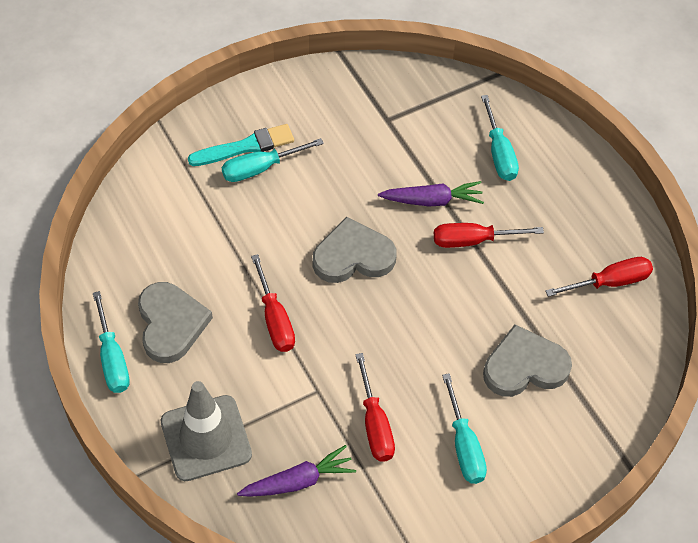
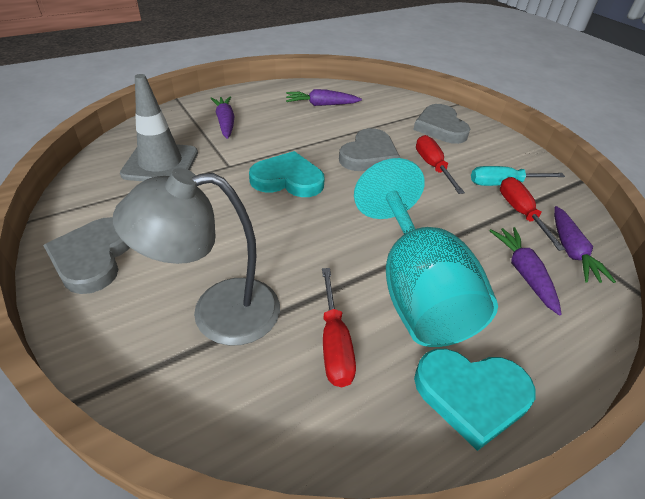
grey lamp: none = 0 -> [113,168,280,346] = 1
purple carrot: [237,445,356,497] [378,181,484,206] = 2 -> [210,96,235,139] [286,89,362,106] [489,227,562,315] [554,206,616,283] = 4
red screwdriver: [251,254,295,352] [355,353,395,462] [434,223,544,248] [545,257,653,297] = 4 -> [322,268,356,387] [416,135,465,194] [500,177,565,251] = 3
turquoise brush: [188,124,294,166] = 1 -> none = 0
turquoise goblet: none = 0 -> [354,158,498,347] = 1
turquoise heart: none = 0 -> [249,151,325,197] [414,349,536,451] = 2
turquoise screwdriver: [93,291,130,393] [222,138,324,182] [442,373,487,484] [481,95,519,181] = 4 -> [471,166,565,186] = 1

